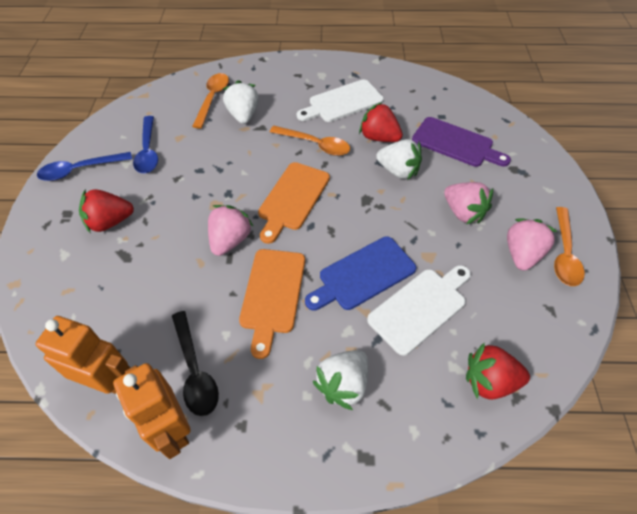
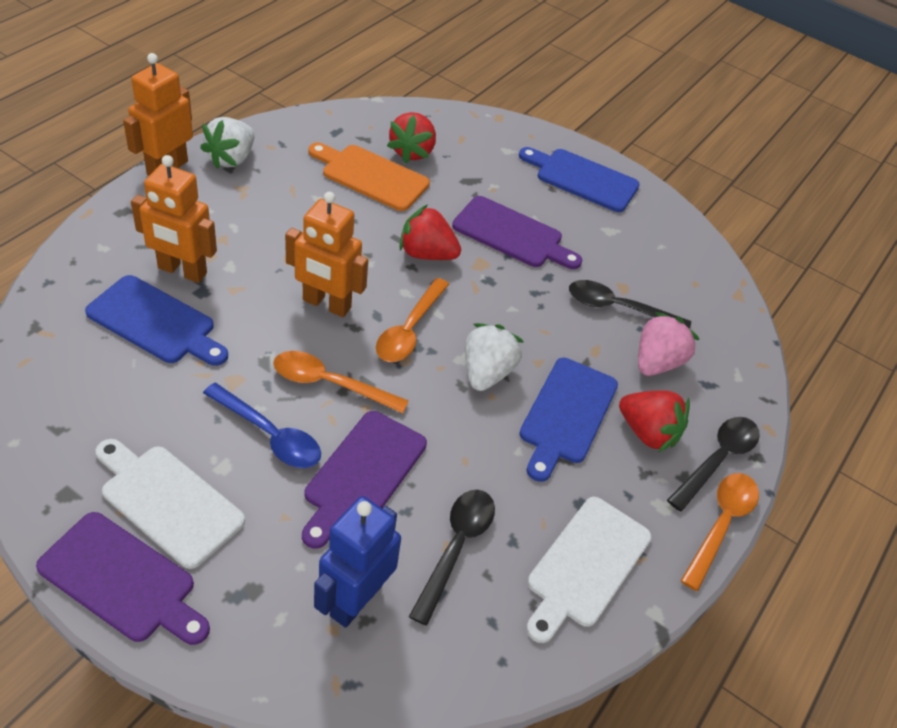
black spoon: [172,311,219,416] = 1 -> [409,490,495,626] [569,280,691,329] [667,417,760,512] = 3
blue cutting board: [305,236,416,311] = 1 -> [85,275,228,366] [519,147,640,212] [519,358,618,482] = 3
blue robot: none = 0 -> [314,496,401,628] = 1
blue spoon: [37,152,132,181] [133,116,158,173] = 2 -> [203,383,321,468] = 1
orange cutting board: [239,249,305,359] [258,162,330,244] = 2 -> [309,143,430,211] = 1
orange robot: [35,316,130,394] [113,363,191,459] = 2 -> [123,53,193,176] [131,155,217,283] [285,192,368,317] = 3
pink strawberry: [208,205,254,256] [444,182,493,224] [507,218,558,270] = 3 -> [638,312,700,376] = 1
purple cutting board: [412,117,511,167] = 1 -> [36,512,210,645] [302,411,427,548] [452,196,582,269] = 3
white strawberry: [222,80,259,124] [313,350,368,410] [376,139,422,180] = 3 -> [200,117,255,169] [465,323,524,391] = 2

